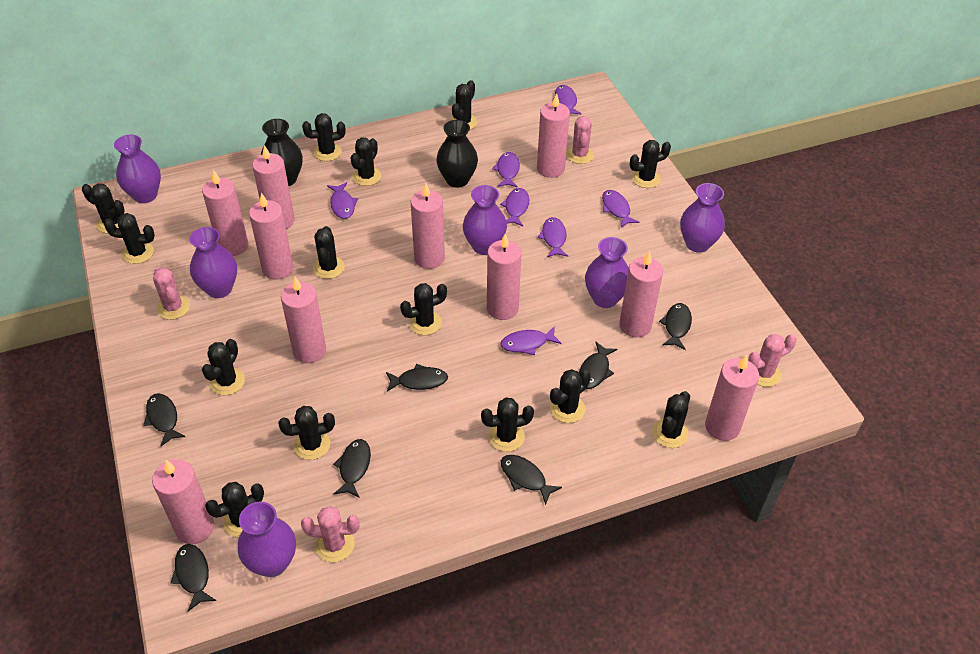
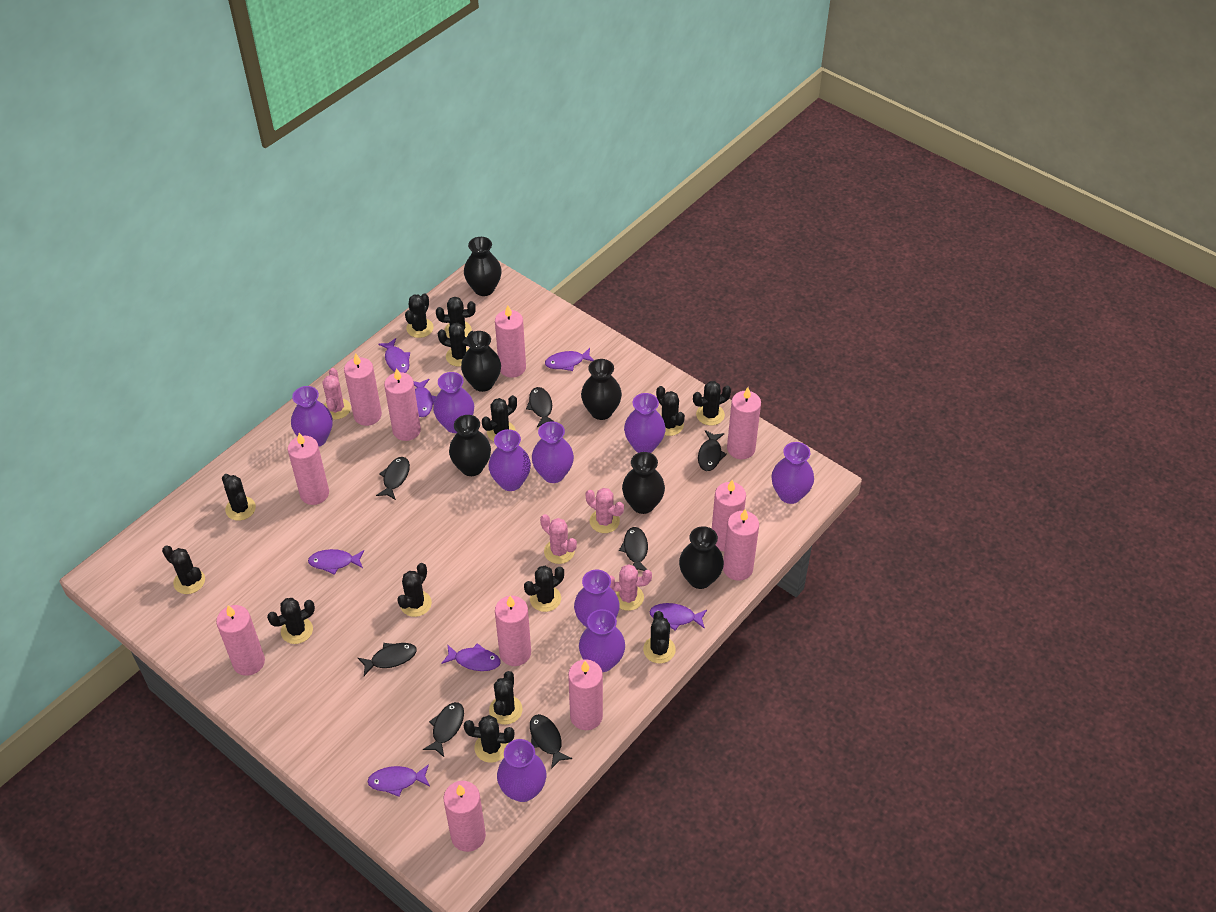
black vase: [261,119,303,186] [436,120,478,188] = 2 -> [449,415,491,476] [461,331,501,392] [464,237,502,296] [581,359,622,420] [622,452,665,514] [679,526,724,589] = 6
pink candle: [152,459,214,544] [202,170,248,256] [249,193,293,280] [252,145,295,229] [281,277,326,363] [411,183,445,269] [487,234,521,320] [537,93,570,178] [619,251,663,337] [705,355,759,441] = 10 -> [216,605,265,676] [288,433,329,505] [344,353,382,426] [384,368,421,441] [444,781,486,852] [495,305,526,378] [495,596,531,666] [568,659,603,730] [712,480,746,551] [723,509,759,581] [727,387,761,459] = 11
purple vase: [114,135,161,203] [189,227,237,298] [238,502,296,577] [463,185,507,255] [585,237,629,308] [680,183,725,253] = 6 -> [291,386,333,446] [433,372,474,433] [488,429,531,491] [497,739,546,802] [532,421,574,483] [574,570,620,628] [579,609,625,672] [624,393,666,453] [771,442,814,504] = 9

